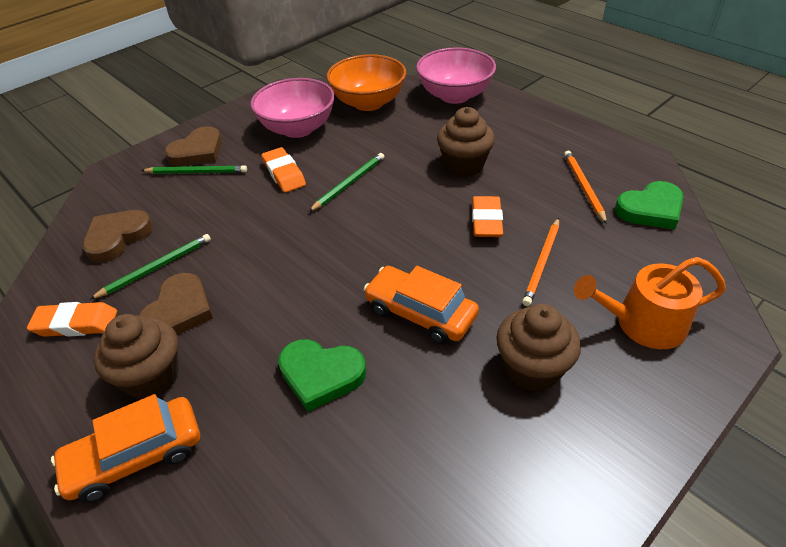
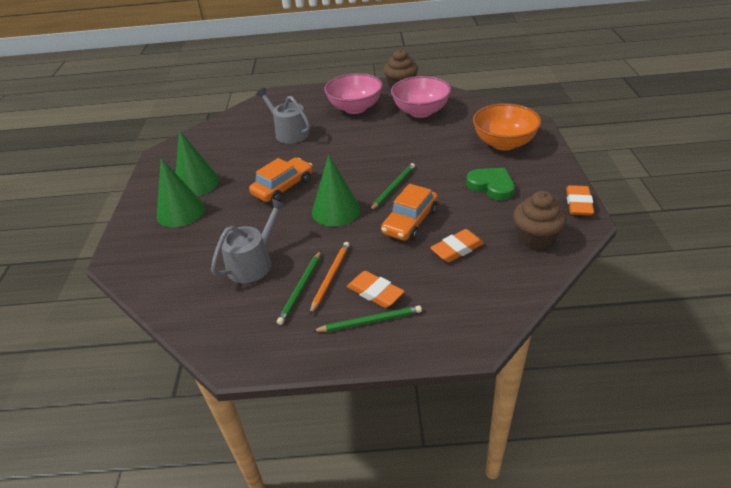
brown cupcake: [94,314,179,399] [437,107,495,177] [496,304,581,392] = 3 -> [383,49,418,90] [513,191,567,250] = 2
brown heart: [83,210,153,262] [139,273,213,335] [165,126,222,166] = 3 -> none = 0
green cone: none = 0 -> [157,158,205,227] [176,130,219,196] [312,155,360,226] = 3
green heart: [278,339,366,412] [615,181,684,230] = 2 -> [466,168,515,200] = 1
grey watering can: none = 0 -> [211,199,286,283] [256,88,310,144] = 2
orange pencil: [522,218,559,306] [564,151,607,224] = 2 -> [310,242,350,314] = 1
orange watering can: [574,257,726,349] = 1 -> none = 0

